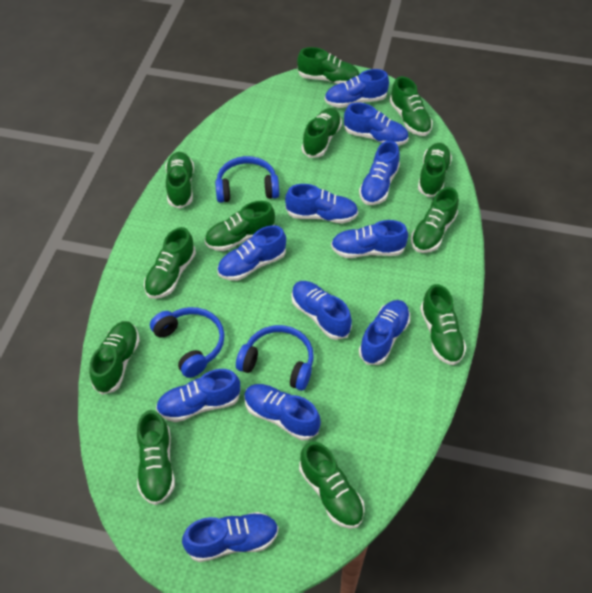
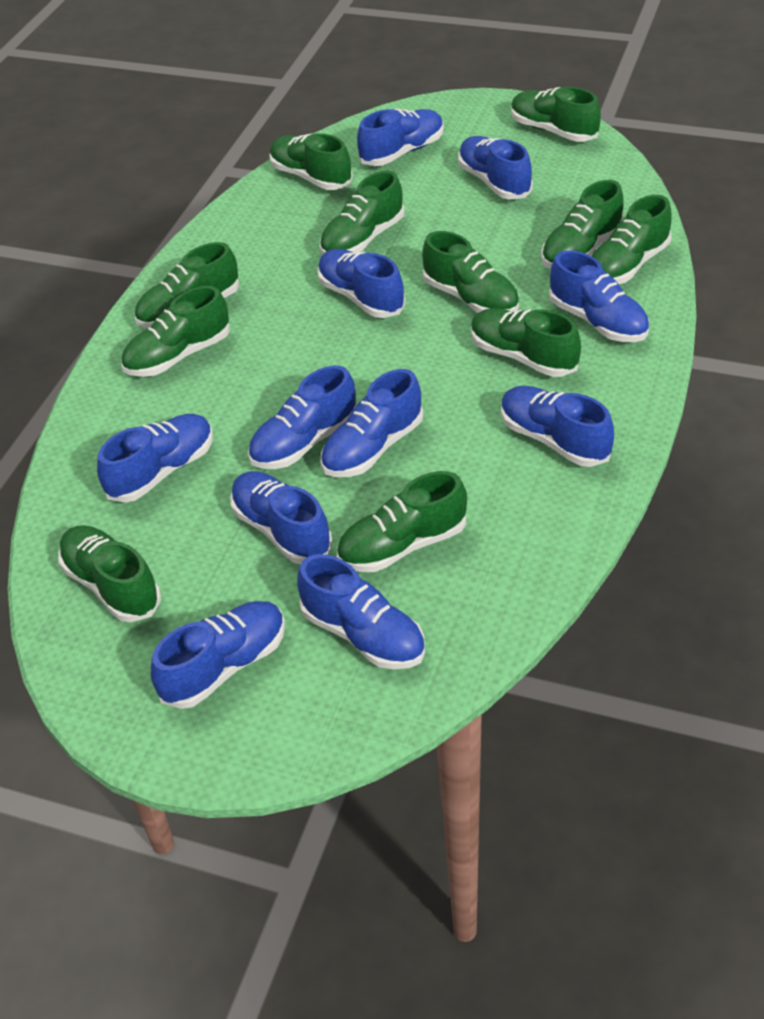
blue headphones: [150,307,225,378] [215,156,279,203] [236,325,314,391] = 3 -> none = 0
green shoe: [90,321,140,395] [137,410,175,505] [144,227,196,299] [165,152,194,209] [205,201,275,251] [297,47,359,84] [299,441,365,529] [302,108,342,158] [390,76,433,136] [411,187,459,253] [418,143,452,197] [420,284,467,365] = 12 -> [58,525,161,622] [121,286,230,377] [134,242,239,328] [269,133,353,190] [320,171,404,255] [337,471,467,572] [422,231,519,313] [471,308,581,377] [511,87,601,142] [541,180,624,269] [592,195,672,284] = 11

